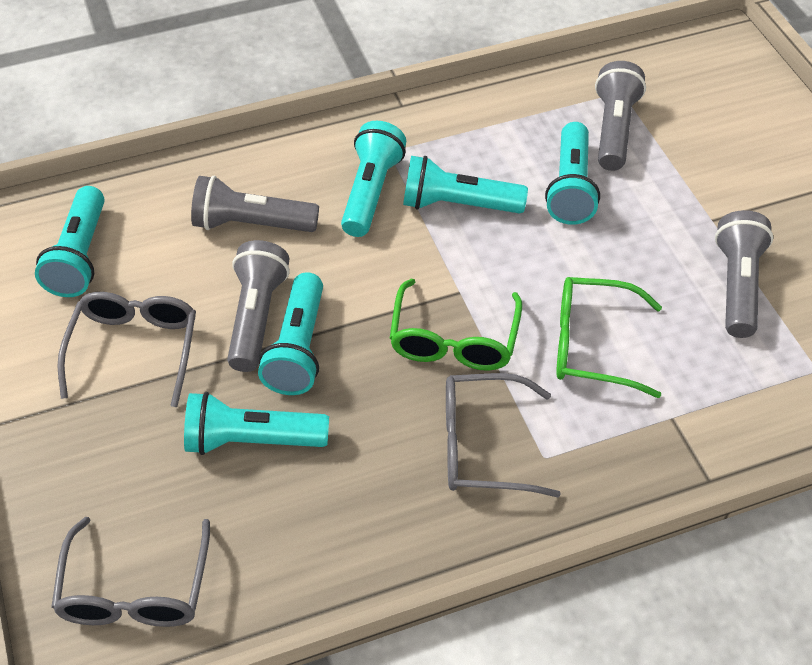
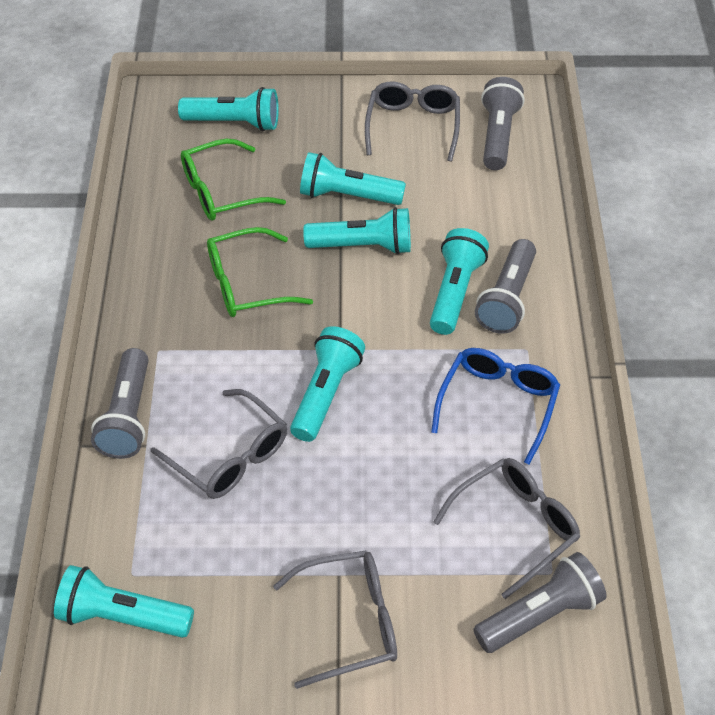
blue glasses: none = 0 -> [431,348,560,465] = 1
grey glasses: [51,517,210,627] [57,292,196,407] [446,373,561,498] = 3 -> [151,389,287,499] [273,550,397,689] [365,81,460,162] [433,458,580,599] = 4

